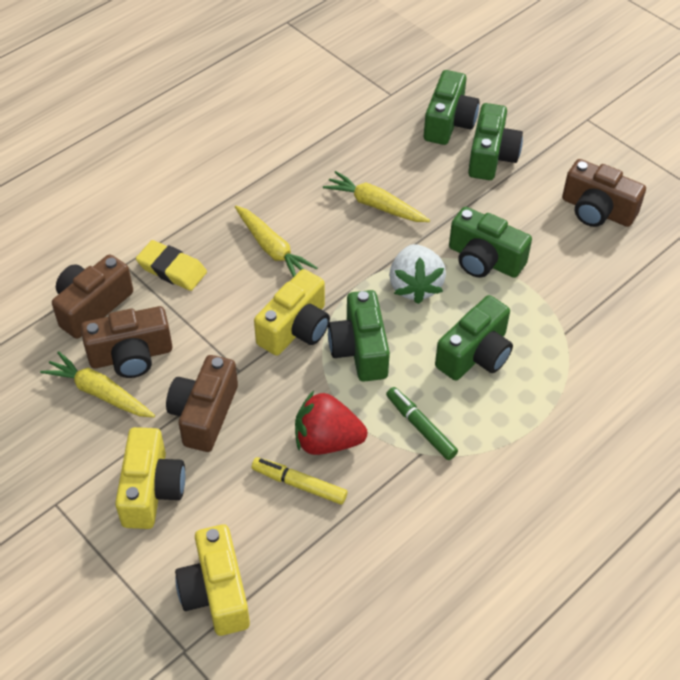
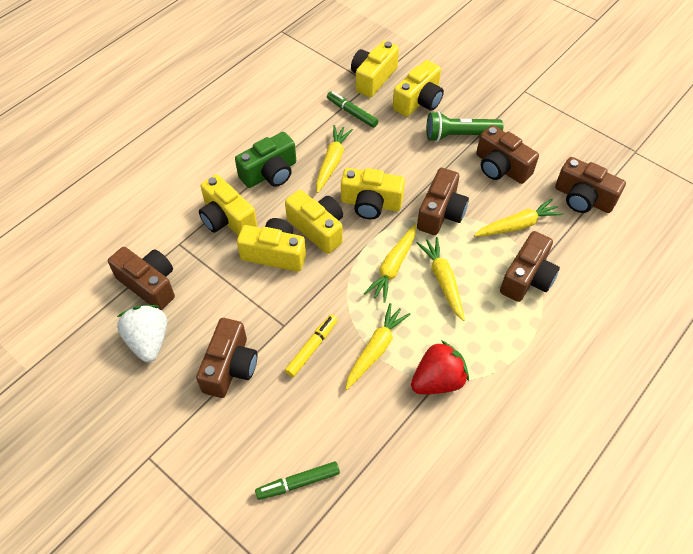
brown camera: [52,254,133,339] [81,306,173,378] [166,355,238,452] [562,159,646,227] = 4 -> [108,247,175,310] [196,318,257,398] [417,168,469,235] [476,125,539,184] [500,231,560,302] [555,157,626,213] = 6
green camera: [328,290,390,382] [424,70,480,145] [435,295,513,380] [449,207,532,278] [468,103,523,180] = 5 -> [235,132,296,188] = 1
green flashlight: none = 0 -> [426,111,503,142] = 1
green marker: [386,387,458,460] = 1 -> [255,461,340,500] [327,91,378,128] = 2
yellow camera: [115,427,185,529] [175,524,250,636] [254,269,330,356] = 3 -> [199,174,257,236] [237,218,306,272] [285,190,343,254] [341,168,405,219] [351,41,399,97] [393,60,444,117] = 6
yellow carrot: [40,351,155,417] [235,206,318,277] [323,171,430,222] = 3 -> [316,125,353,193] [345,303,411,390] [364,225,416,303] [417,237,465,321] [474,199,563,237] = 5
yellow eraser: [136,240,207,291] = 1 -> none = 0

